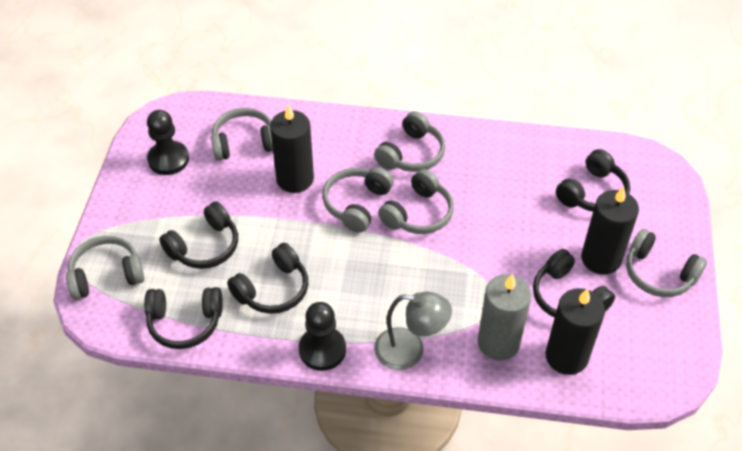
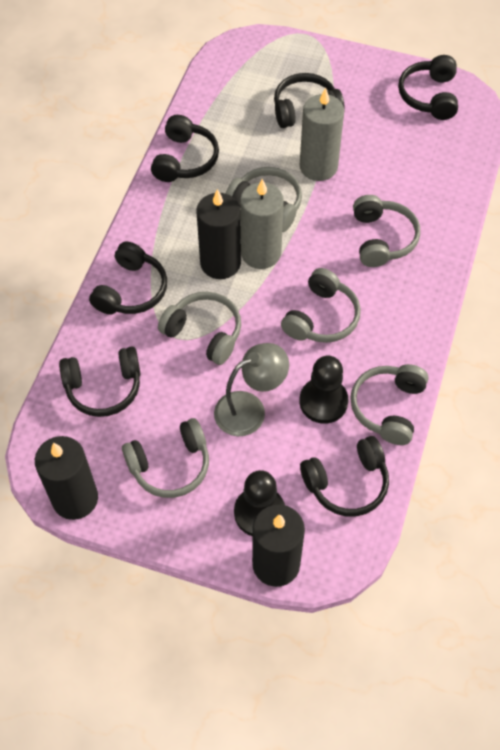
black headphones: [144,287,223,349] [159,201,238,269] [227,243,308,314] [533,249,615,318] [556,149,630,212] = 5 -> [59,346,141,417] [89,242,167,315] [151,115,219,182] [274,73,345,128] [300,436,389,517] [398,55,458,120] = 6
grey candle: [478,274,531,360] = 1 -> [240,179,284,269] [300,88,344,181] = 2

